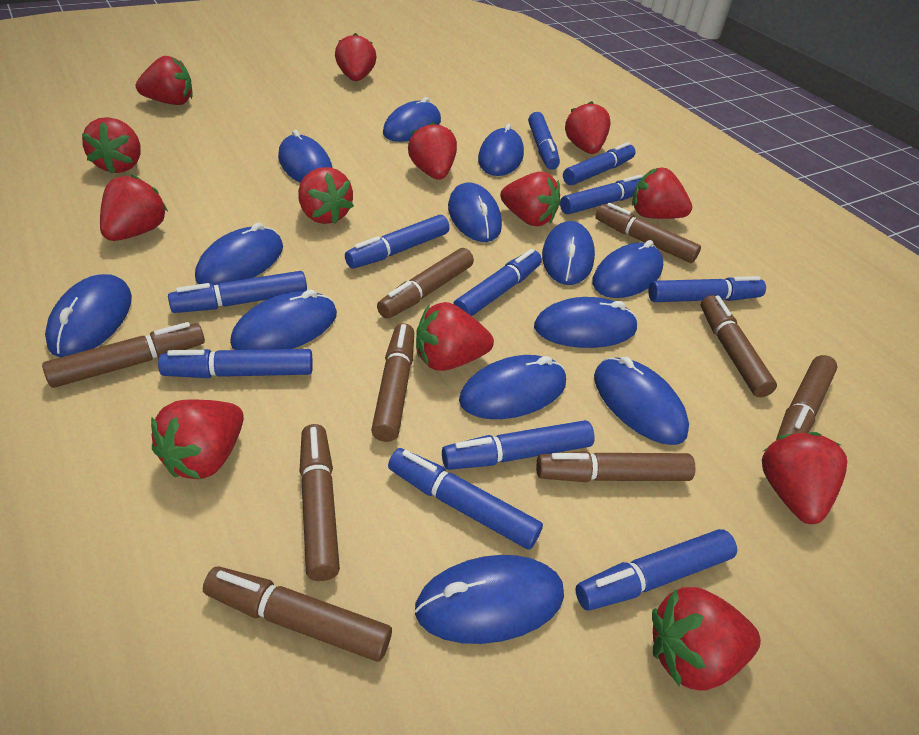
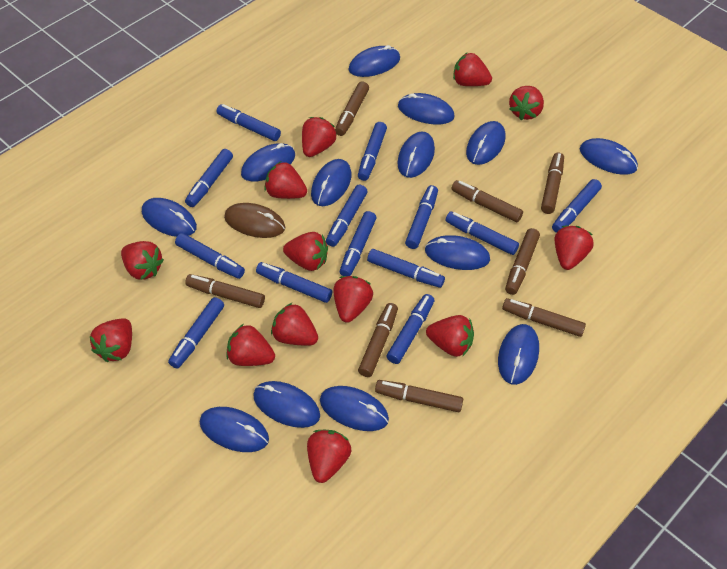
blue marker: [158,349,313,378] [168,271,307,313] [345,215,449,268] [388,448,543,550] [442,420,595,470] [453,249,542,316] [528,112,560,170] [560,175,642,214] [563,142,636,185] [575,529,737,611] [648,276,766,302] = 11 -> [168,297,224,369] [175,233,245,279] [185,149,233,207] [217,104,281,141] [256,262,332,303] [326,185,368,247] [340,211,376,276] [358,122,387,181] [367,249,445,288] [386,294,434,364] [405,185,438,249] [446,211,519,255] [552,179,602,233] = 13
brown marker: [42,322,205,388] [203,567,392,662] [299,424,340,581] [371,323,414,442] [377,248,474,318] [536,451,696,482] [595,203,701,263] [701,295,777,397] [776,355,837,440] = 9 -> [185,274,265,308] [335,81,369,136] [358,303,398,377] [375,380,463,412] [451,180,523,222] [502,298,586,337] [505,228,540,295] [541,153,564,214] = 8
brown mouse: none = 0 -> [224,203,285,238] = 1

